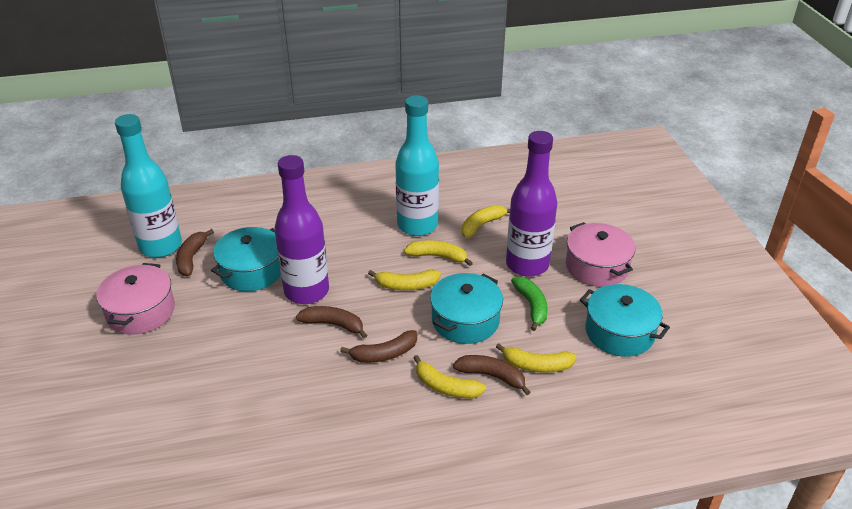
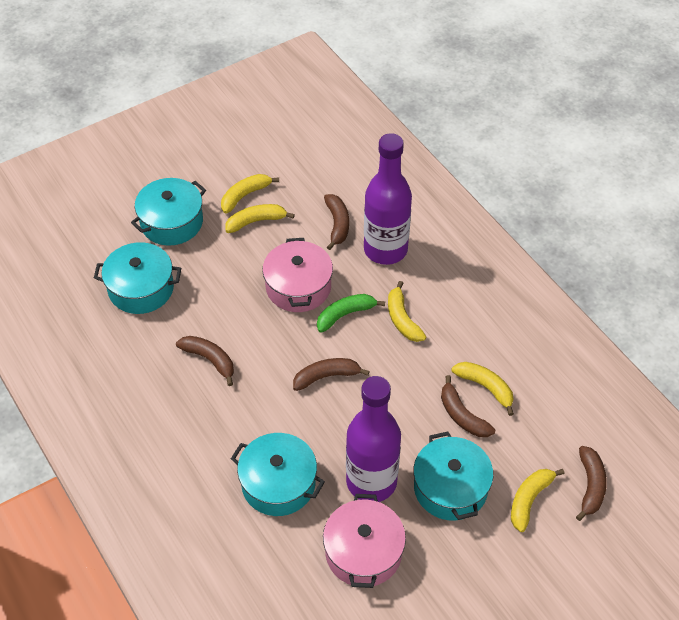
brown banana: [176,229,214,276] [296,306,367,338] [340,330,417,363] [453,355,530,395] = 4 -> [176,336,234,386] [293,358,370,391] [324,194,349,250] [441,375,495,437] [576,446,607,521] = 5
turquoise bottle: [115,114,182,258] [395,95,439,236] = 2 -> none = 0
turquoise pot: [211,227,281,291] [430,273,503,344] [580,284,670,357] = 3 -> [94,242,181,314] [131,178,206,246] [231,433,325,516] [413,431,493,521] = 4

